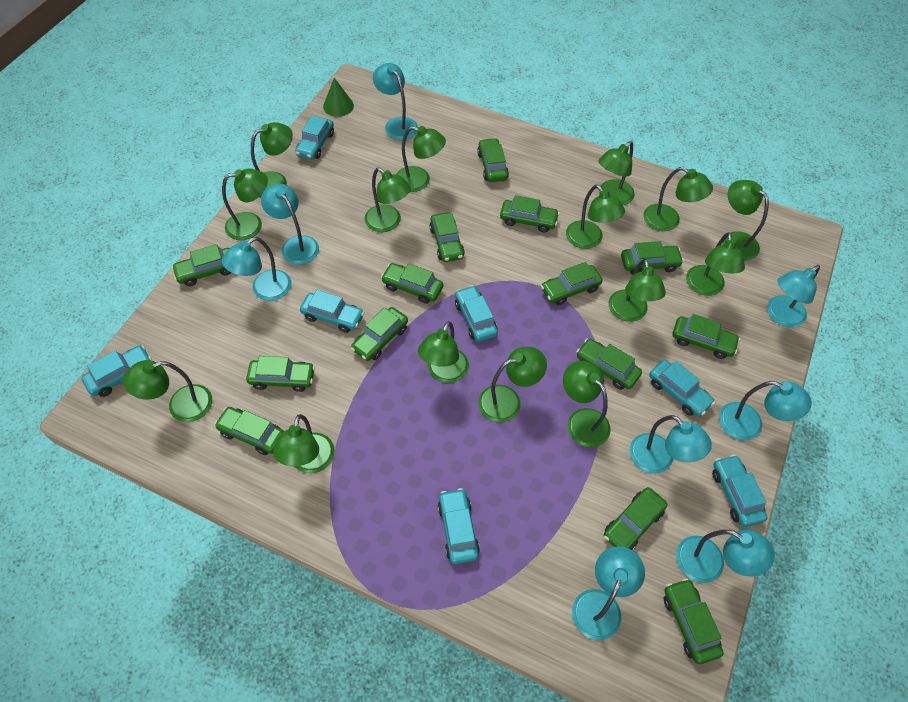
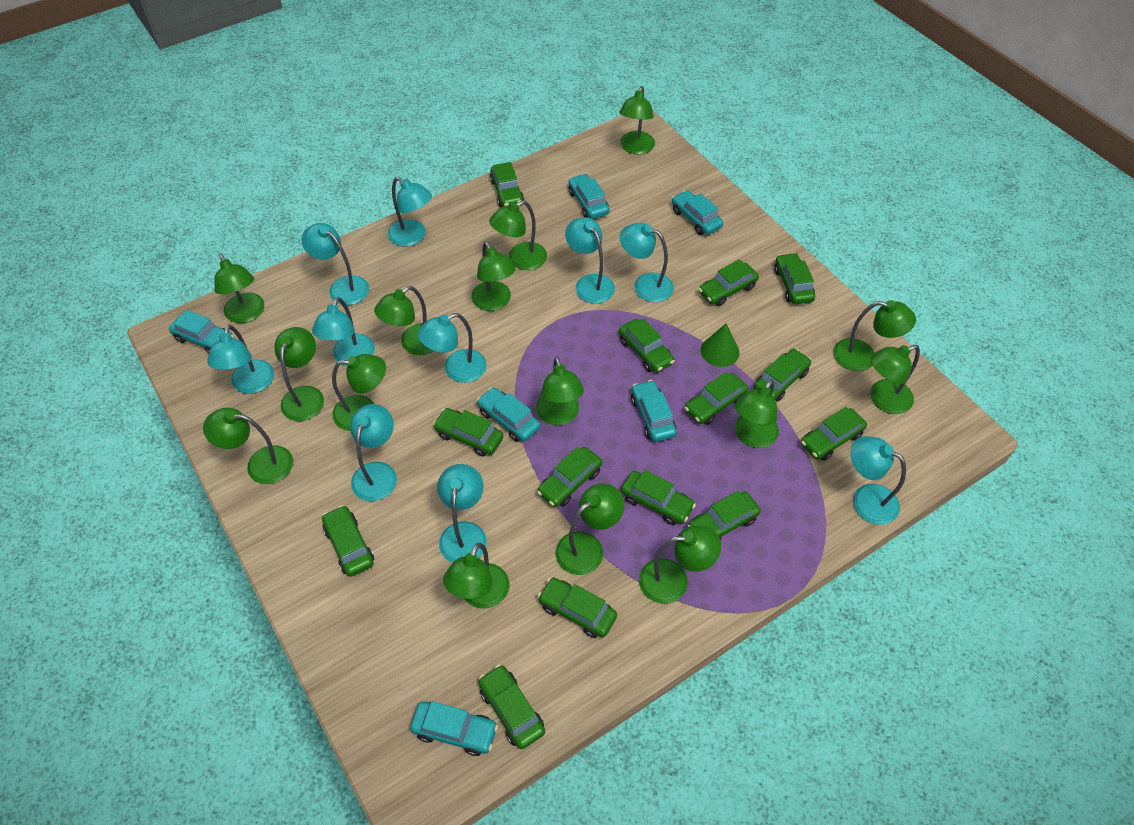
turquoise car: [81,345,152,397] [295,115,334,160] [300,290,365,333] [438,488,480,564] [455,285,498,342] [649,360,715,417] [712,454,768,527] = 7 -> [169,310,234,354] [410,701,498,756] [477,387,541,442] [568,174,610,219] [631,380,677,442] [672,190,723,235] = 6
turquoise lamp: [222,237,291,301] [261,184,319,265] [373,63,418,140] [572,546,645,640] [630,415,712,474] [676,530,775,583] [719,381,812,440] [767,265,820,328] = 8 -> [207,325,274,394] [302,223,369,305] [312,297,375,366] [350,404,397,501] [388,177,432,246] [417,313,487,383] [437,464,487,563] [565,217,615,304] [620,223,674,302] [851,436,906,525] = 10

